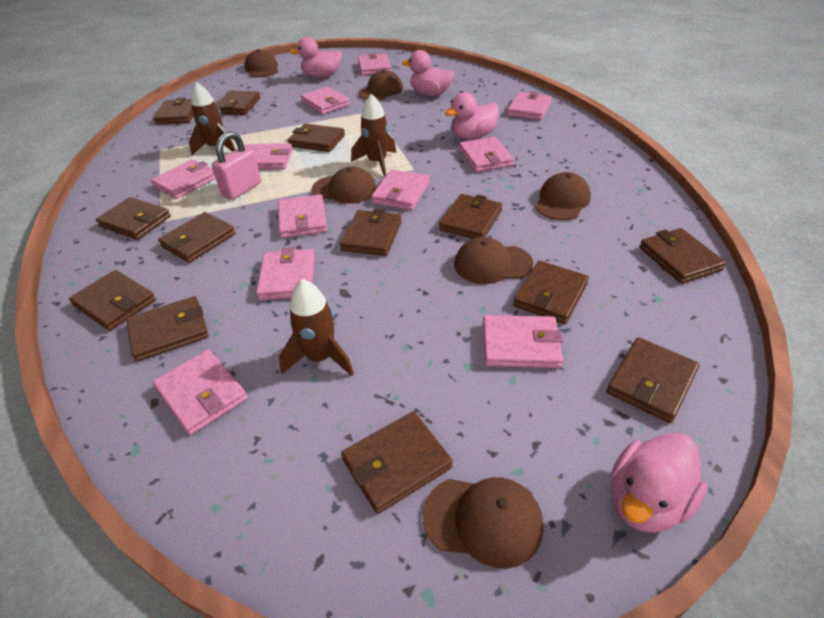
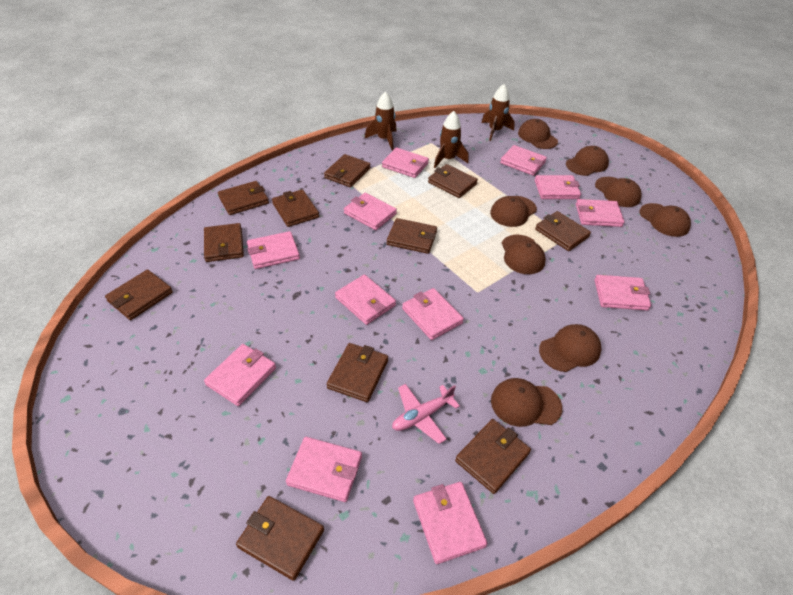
brown cap: [245,49,278,77] [312,167,376,204] [359,70,403,100] [423,477,544,568] [454,237,533,284] [535,172,591,220] = 6 -> [490,196,537,227] [491,378,562,427] [502,235,546,274] [518,119,558,149] [539,324,601,372] [566,146,609,176] [595,177,642,207] [640,203,691,237] = 8
brown wallet: [69,270,156,331] [96,197,171,240] [126,296,208,362] [154,97,194,125] [158,212,236,263] [216,91,260,115] [288,123,345,152] [340,209,402,256] [341,411,453,514] [439,194,503,239] [513,261,589,324] [607,337,699,423] [639,228,726,284] = 13 -> [105,270,173,320] [204,223,244,262] [218,181,269,215] [236,496,324,581] [272,190,319,227] [324,154,371,187] [327,343,388,402] [387,218,437,254] [428,164,478,198] [455,419,531,494] [535,211,591,251] = 11
pink duck: [290,37,342,78] [402,50,455,96] [445,92,499,140] [611,432,707,533] = 4 -> none = 0
pink padlock: [212,131,261,200] = 1 -> none = 0
pink plane: none = 0 -> [392,384,460,444] = 1
pink wallet: [151,159,216,199] [153,349,248,435] [245,143,293,170] [256,247,315,300] [278,194,327,238] [301,86,350,114] [358,53,391,75] [371,170,430,210] [459,137,514,172] [483,315,563,368] [507,91,552,120] = 11 -> [204,344,276,406] [247,231,300,269] [286,437,362,502] [335,274,396,325] [344,193,397,230] [382,148,429,178] [402,288,464,340] [413,482,487,564] [500,145,547,176] [535,175,581,199] [576,199,625,227] [594,275,651,311] = 12

